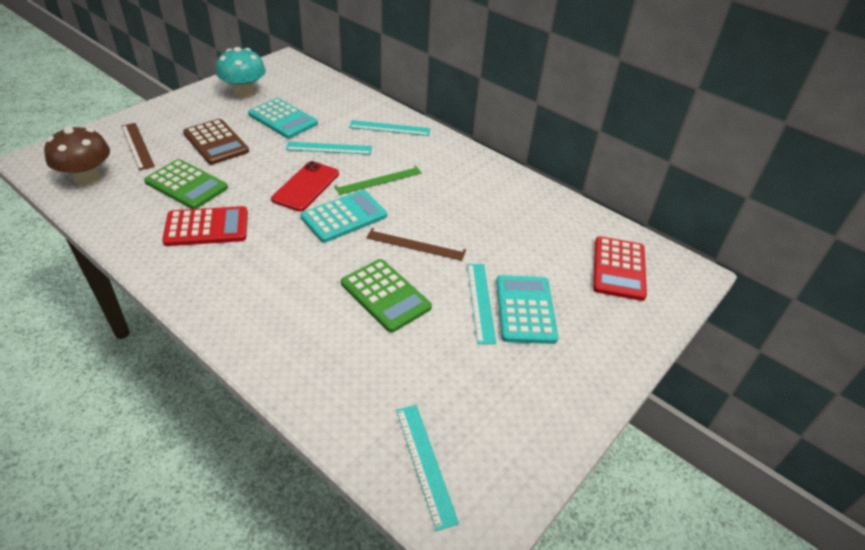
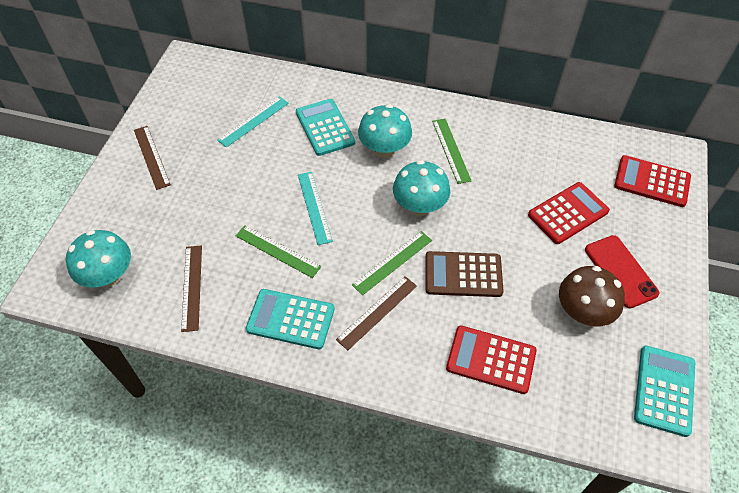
brown ruler: [121,123,155,171] [367,228,466,261] = 2 -> [134,126,171,190] [181,246,202,332] [336,276,417,351] = 3
green calculator: [144,159,228,209] [341,259,432,333] = 2 -> none = 0
green ruler: [334,165,422,195] = 1 -> [236,225,321,278] [352,231,432,295] [432,119,472,184] = 3
red calculator: [162,206,248,246] [593,236,647,301] = 2 -> [446,325,537,394] [528,182,610,244] [614,155,691,207] = 3
turquoise mushroom: [216,47,266,98] = 1 -> [66,230,131,288] [358,104,412,158] [393,160,450,216] = 3
turquoise ruler: [286,142,372,155] [349,120,431,136] [396,405,459,531] [467,264,496,344] = 4 -> [217,96,289,148] [298,172,333,245] = 2

